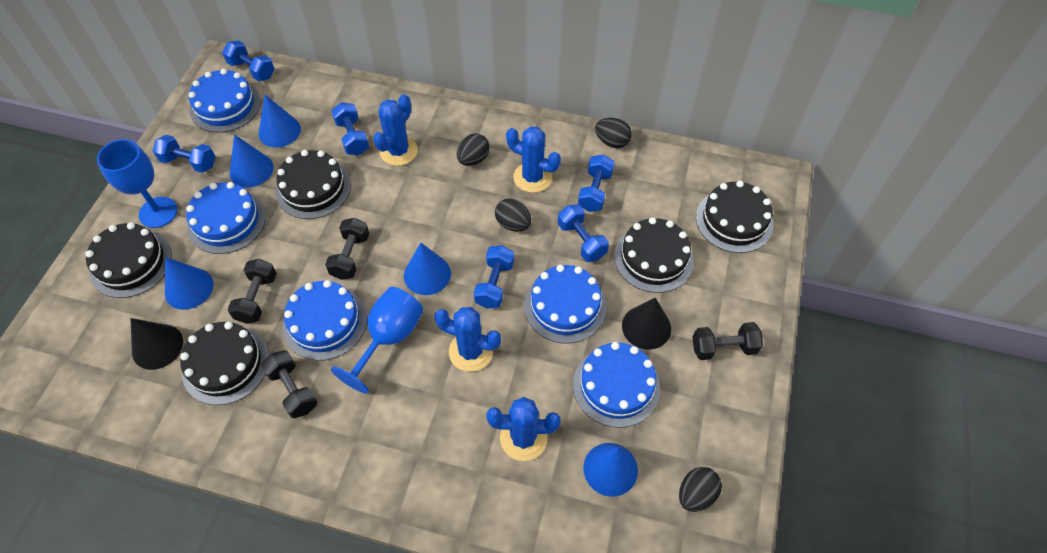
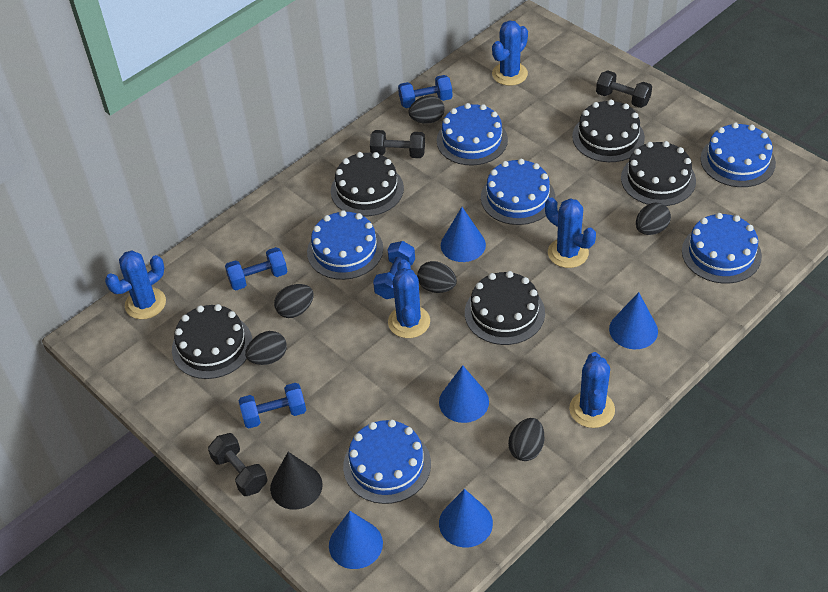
black cone: [130,318,183,370] [622,298,671,350] = 2 -> [270,452,323,510] = 1
black dumbbell: [228,259,277,324] [261,350,318,418] [325,218,369,280] [693,322,763,360] = 4 -> [208,433,267,496] [370,130,425,158] [596,70,652,108] = 3
black egg: [457,133,490,166] [495,199,531,231] [595,118,632,148] [679,467,722,512] = 4 -> [245,331,287,365] [274,284,314,318] [409,96,445,124] [417,261,457,293] [508,418,544,461] [636,203,671,235] = 6
blue cactus: [373,94,418,166] [434,307,501,372] [487,397,560,461] [506,126,561,193] = 4 -> [105,251,166,319] [388,259,430,338] [492,20,528,86] [545,197,596,268] [569,352,615,428] = 5
blue cake: [186,182,266,254] [189,69,261,133] [283,280,367,361] [524,265,606,343] [573,342,660,428] = 5 -> [307,210,383,280] [343,420,431,504] [437,103,508,166] [481,159,555,225] [682,213,762,283] [700,123,776,187] = 6
blue dumbbell: [153,135,215,173] [222,40,275,81] [331,102,369,155] [474,245,514,309] [558,204,609,262] [578,154,615,212] = 6 -> [225,247,288,290] [238,383,306,428] [373,241,415,299] [398,75,453,108] = 4
blue goblet: [97,139,177,228] [331,287,423,393] = 2 -> none = 0

